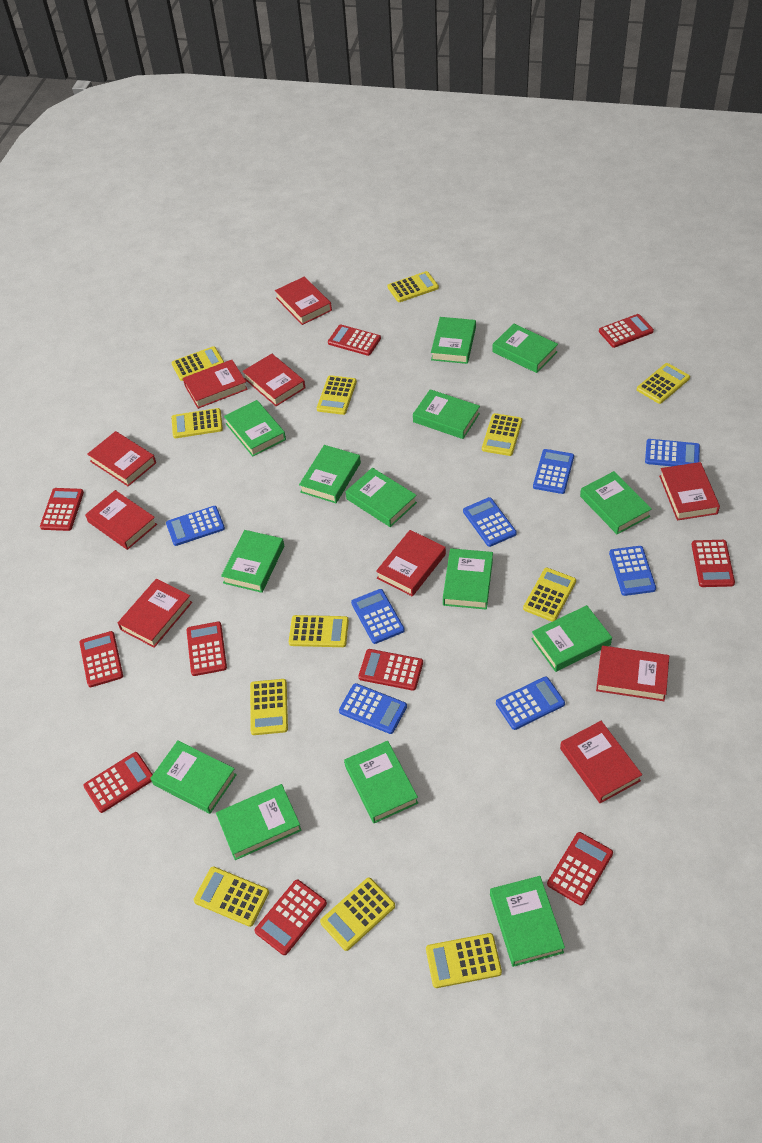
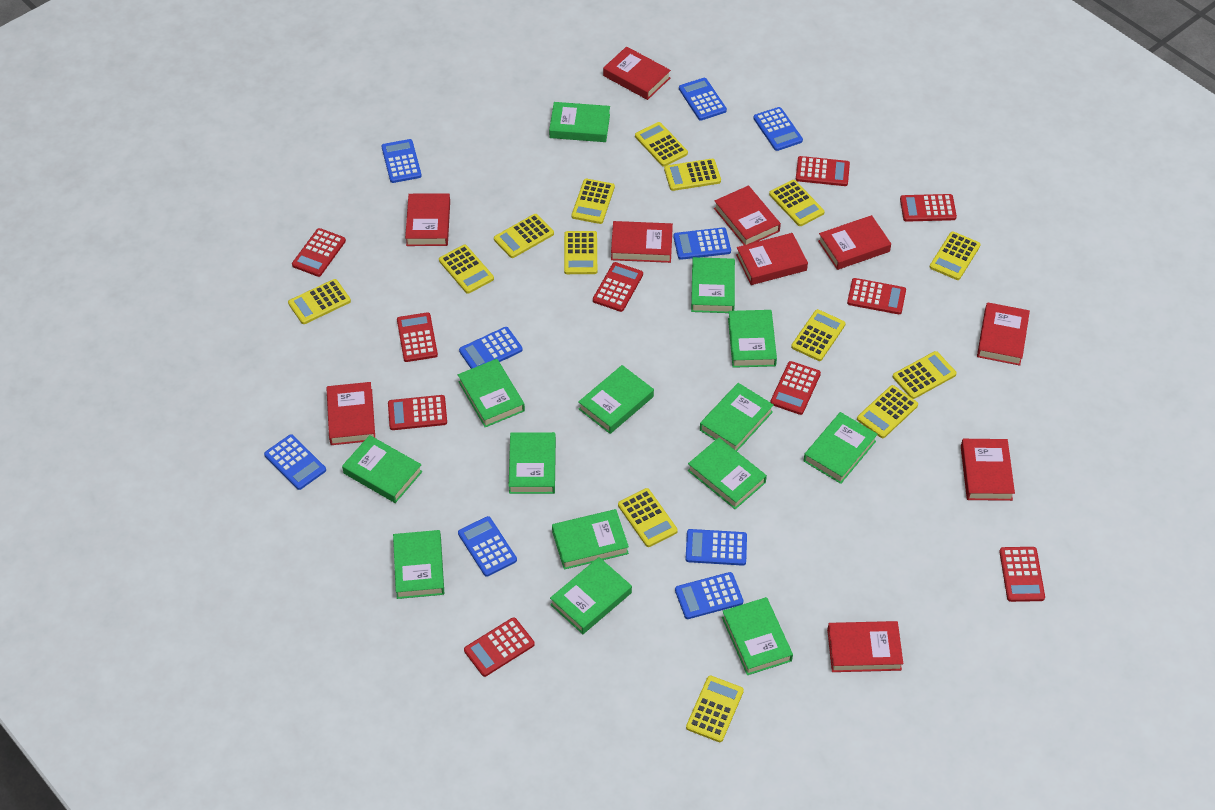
blue calculator: [166,506,225,546] [339,683,407,734] [351,589,405,644] [463,497,517,547] [496,677,565,730] [533,449,574,494] [609,546,656,596] [645,439,700,466] = 8 -> [264,434,326,490] [381,139,422,183] [458,516,517,577] [459,327,523,369] [673,227,731,260] [675,572,743,619] [679,78,727,120] [686,529,747,566] [753,107,803,151] = 9
yellow calculator: [171,346,224,381] [172,408,223,438] [193,866,269,927] [250,679,288,735] [289,615,349,647] [317,375,357,415] [320,878,395,951] [387,271,439,302] [426,933,502,988] [482,413,522,456] [523,568,576,622] [637,363,690,404] = 12 -> [288,279,351,324] [439,245,494,294] [494,214,554,258] [564,231,597,274] [572,179,615,224] [618,488,678,547] [635,122,688,167] [664,159,721,191] [686,675,744,742] [769,180,825,226] [791,309,846,361] [857,385,918,438] [893,351,957,399] [930,231,981,280] = 14

